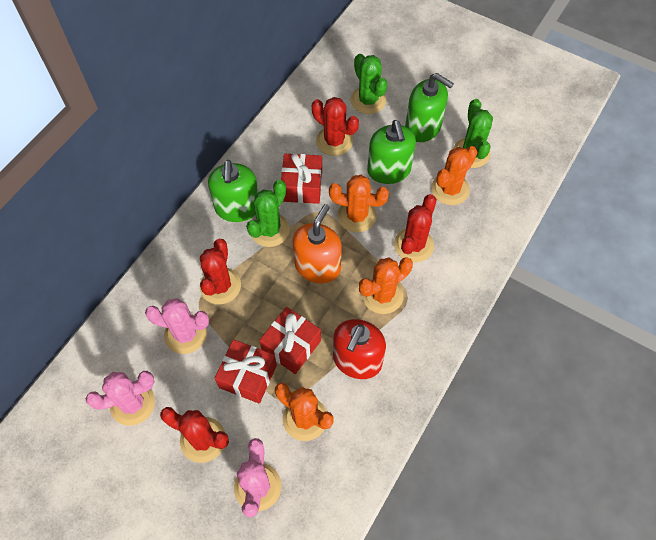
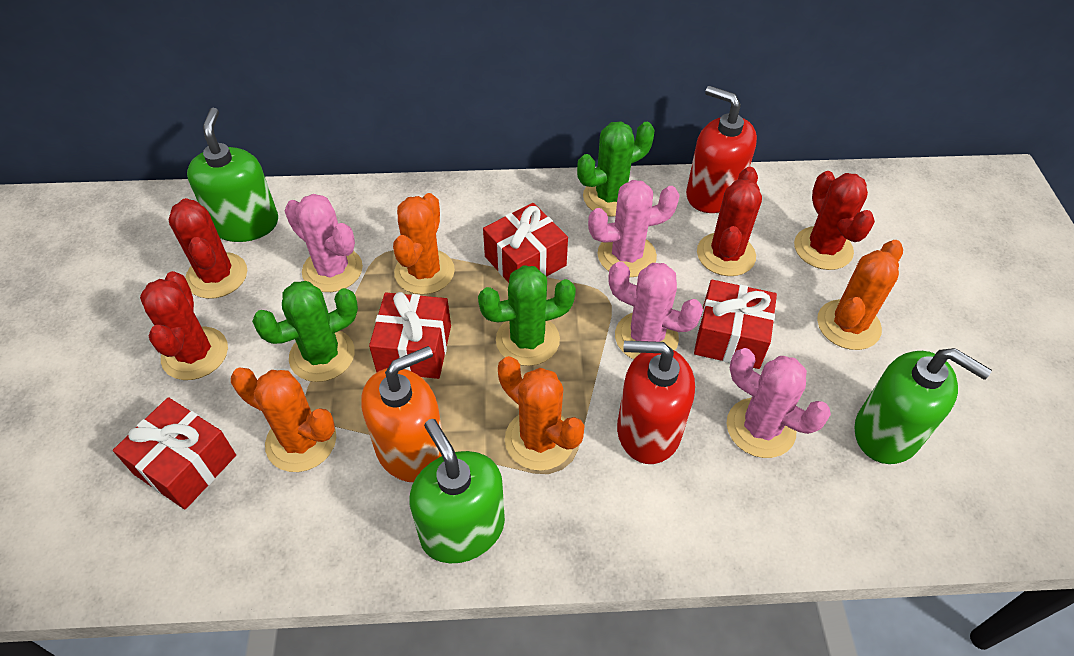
pink cactus: [86,371,155,426] [145,298,209,354] [234,438,281,517] = 3 -> [285,194,363,292] [588,180,680,277] [609,262,703,359] [727,348,831,458] = 4
red gift: [215,339,277,404] [259,307,321,374] [281,153,322,204] = 3 -> [113,397,236,509] [369,292,451,379] [483,203,568,283] [694,280,777,369] = 4
red soap dispenser: [333,319,386,379] = 1 -> [617,341,695,464] [686,86,757,213] = 2

